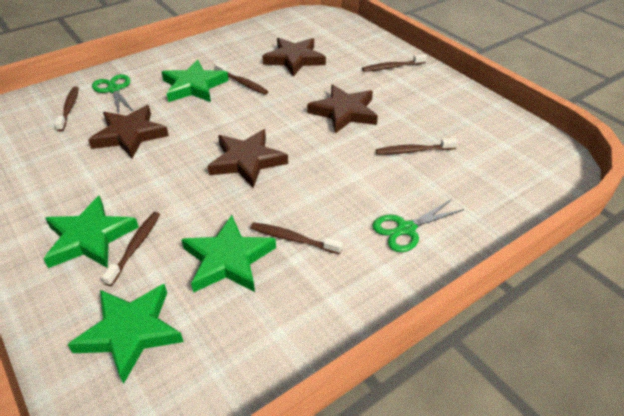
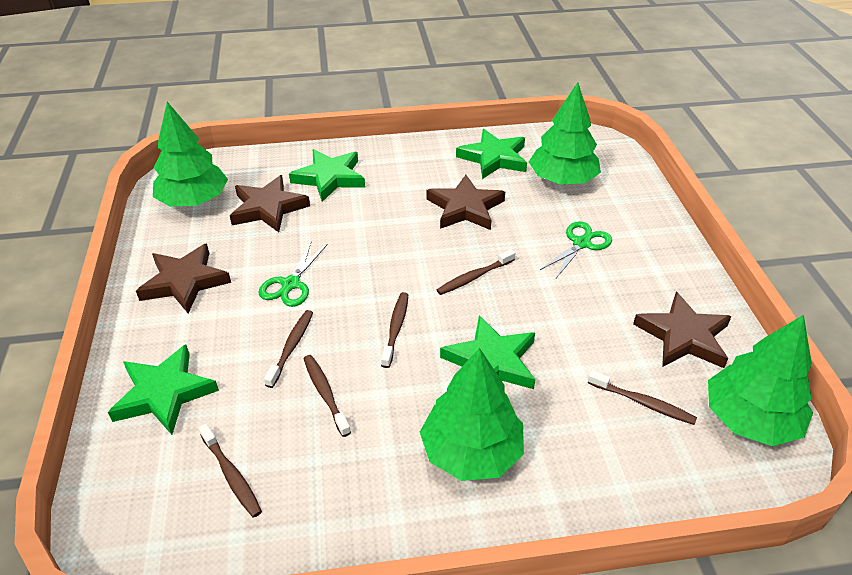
green tree: none = 0 -> [153,102,228,207] [420,348,524,481] [529,82,601,185] [708,315,813,446] = 4

